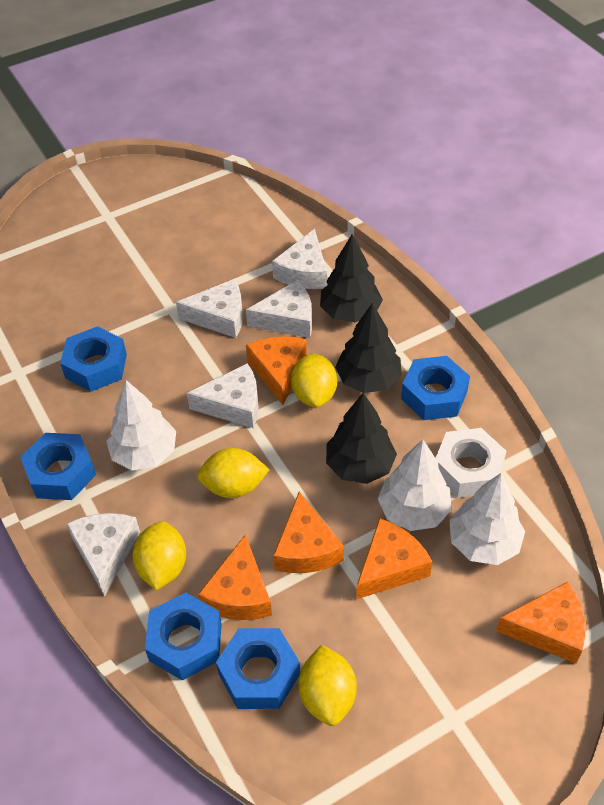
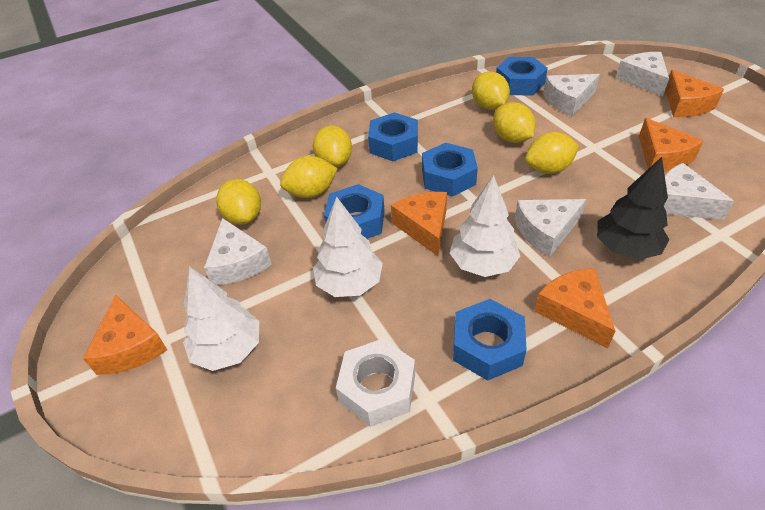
black tree: [320,234,383,322] [326,393,397,484] [335,303,402,393] = 3 -> [597,157,669,260] = 1
yellow lemon: [133,521,186,591] [197,448,269,498] [291,353,337,407] [299,645,357,726] = 4 -> [216,179,261,225] [280,156,338,198] [313,126,352,168] [472,72,510,110] [493,102,536,143] [525,132,579,174] = 6

